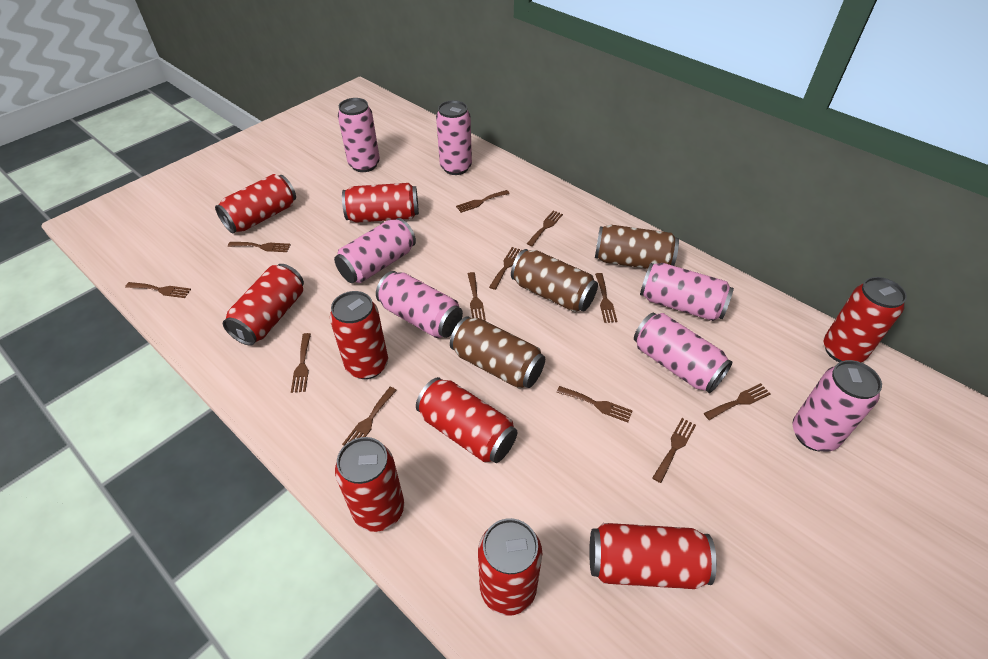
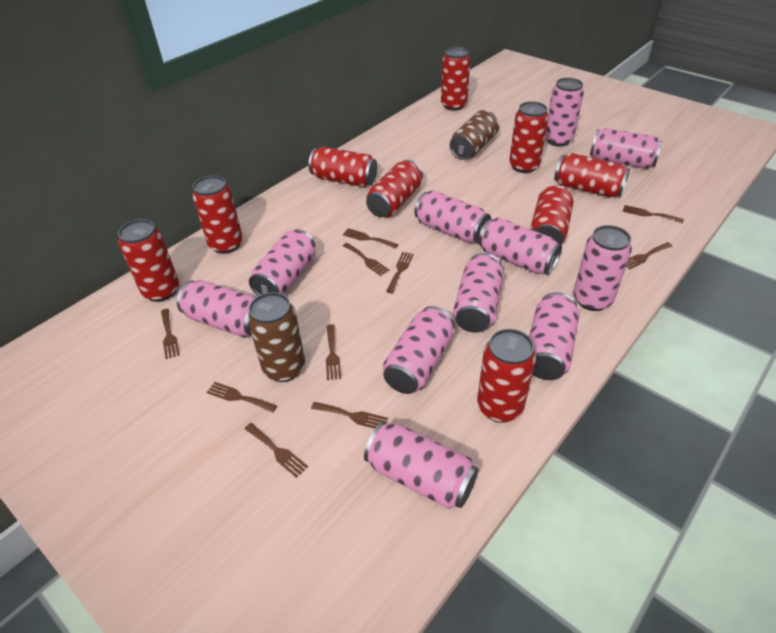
brown can: [450,316,545,389] [511,249,598,312] [595,225,679,269] = 3 -> [248,292,305,382] [450,110,499,160] = 2
brown fork: [125,282,191,298] [228,242,291,252] [291,333,311,393] [342,387,397,446] [456,190,510,213] [468,272,486,321] [489,247,522,290] [527,210,563,246] [556,386,633,423] [595,273,617,323] [652,418,696,483] [704,383,771,420] = 12 -> [161,309,180,359] [207,382,277,413] [244,423,308,478] [311,402,388,429] [326,324,341,380] [343,228,398,249] [343,243,389,276] [386,252,414,293] [622,205,684,223] [626,242,672,269] = 10
pink can: [334,218,416,283] [338,98,380,172] [376,271,463,338] [436,100,472,175] [634,313,732,393] [640,263,734,321] [792,360,882,452] = 7 -> [177,280,256,338] [249,229,316,296] [364,422,478,509] [383,306,455,394] [414,190,491,243] [453,253,504,333] [479,217,562,275] [529,292,579,380] [545,78,584,147] [573,225,632,311] [590,128,663,169] = 11

